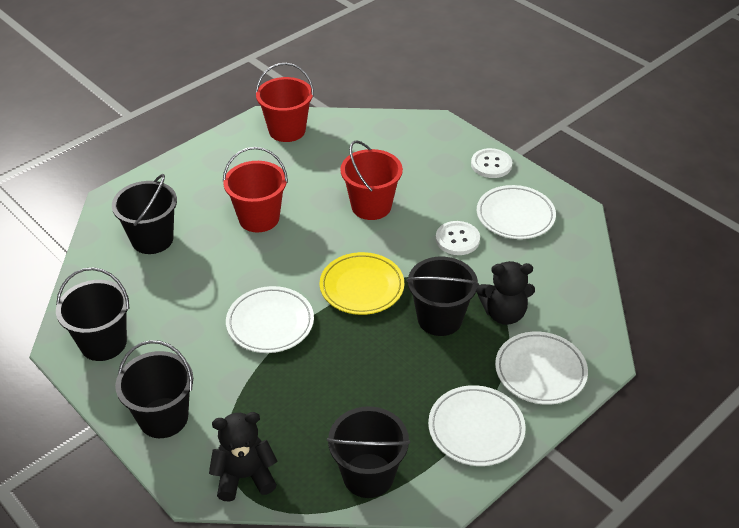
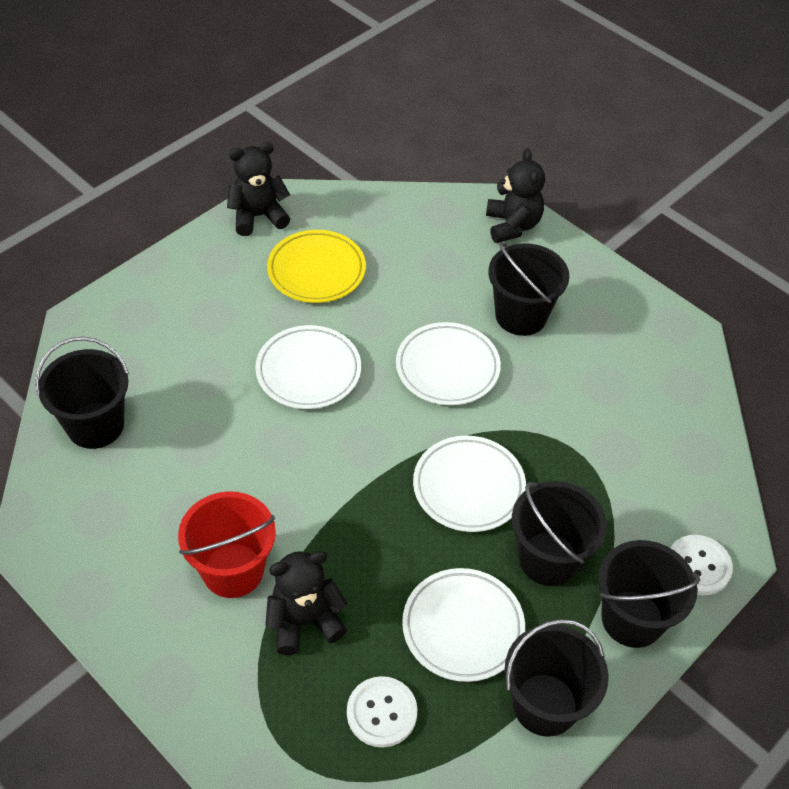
black teddy bear: [209,412,277,501] [476,261,535,325] = 2 -> [227,142,290,236] [265,551,347,655] [486,148,545,243] = 3
red bucket: [223,147,288,232] [255,63,314,142] [340,140,403,220] = 3 -> [178,491,276,598] = 1

